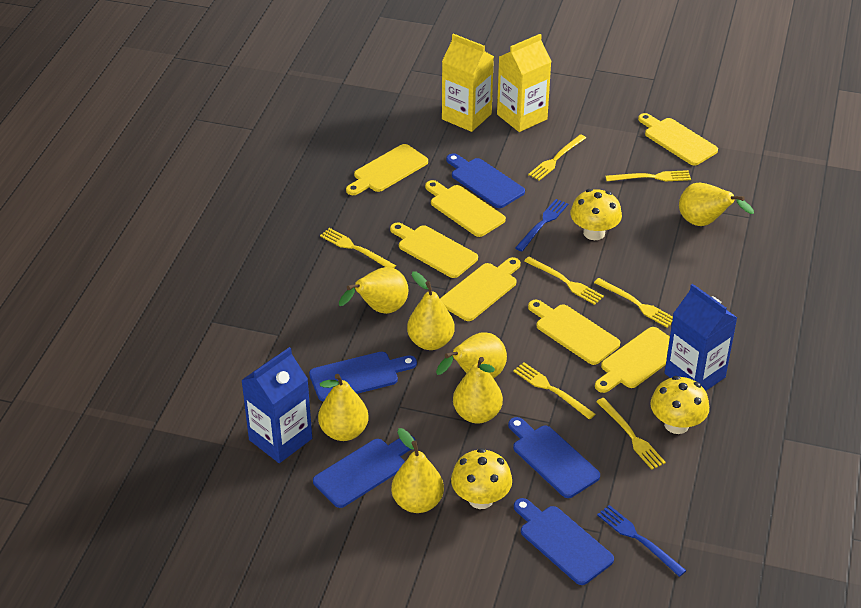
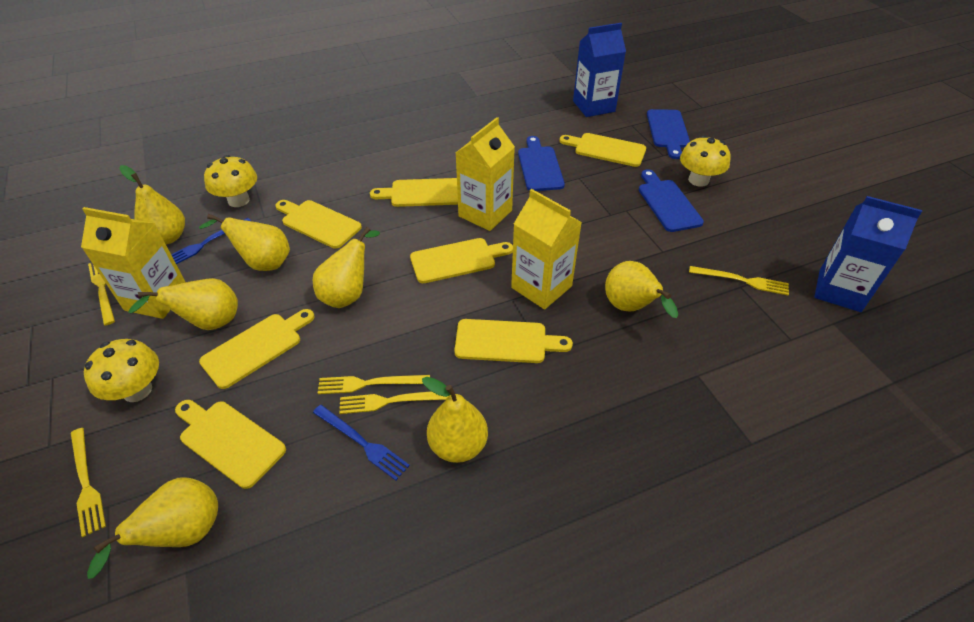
blue cutting board: [309,352,417,402] [313,436,416,508] [446,153,525,208] [508,417,600,498] [514,498,614,585] = 5 -> [518,136,565,191] [639,169,704,232] [647,109,690,159] = 3
yellow carton: [442,34,494,132] [497,34,552,132] = 2 -> [81,207,186,319] [456,117,515,231] [511,189,582,310] = 3
yellow fork: [320,228,396,268] [513,362,595,420] [524,257,604,305] [528,134,586,181] [594,278,673,328] [596,398,666,470] [605,170,691,181] = 7 -> [71,428,106,537] [88,263,115,325] [318,375,430,394] [339,391,450,414] [689,266,789,296] = 5

